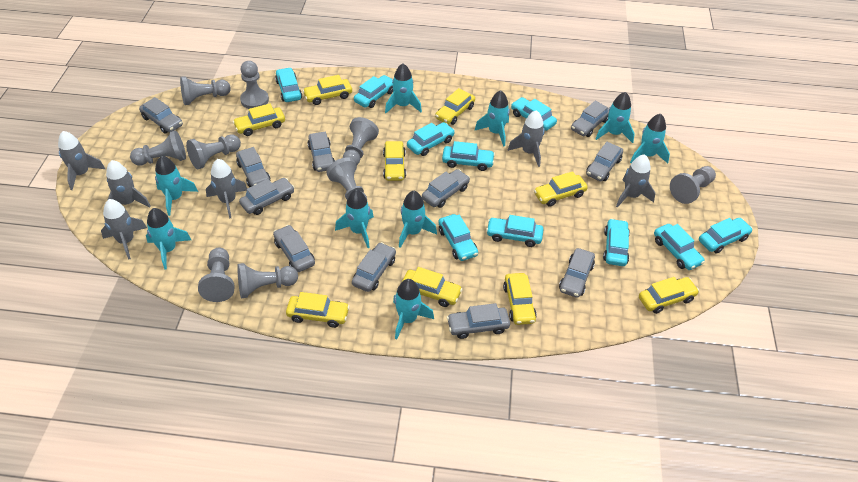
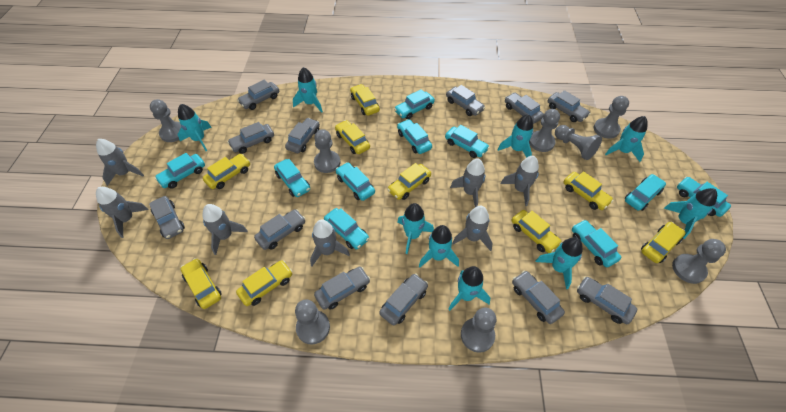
grey car: [139,97,183,133] [236,147,270,188] [239,178,295,215] [273,225,315,272] [308,132,335,172] [352,242,396,292] [422,169,470,208] [447,303,510,339] [559,248,595,298] [571,101,609,137] [586,142,623,181] = 11 -> [149,196,185,239] [227,122,274,154] [237,80,279,110] [254,209,305,250] [285,118,320,153] [314,267,370,310] [379,274,428,326] [446,85,485,116] [505,93,544,124] [512,270,565,324] [547,90,590,122] [577,277,637,324] = 12
grey pawn: [130,130,186,166] [180,76,231,105] [186,135,241,169] [198,248,235,302] [237,263,298,298] [240,61,269,109] [327,157,367,199] [343,117,379,165] [670,166,716,204] = 9 -> [150,99,181,142] [295,299,330,344] [314,129,341,173] [461,308,497,353] [529,109,560,152] [555,125,602,160] [594,96,629,139] [672,239,726,284] = 8
grey rocket: [58,131,105,190] [101,199,147,260] [106,160,151,207] [206,159,247,218] [508,110,545,167] [616,154,655,207] = 6 -> [96,139,144,186] [96,187,149,238] [202,204,248,255] [310,220,350,266] [450,158,485,207] [452,206,493,251] [501,156,539,206] = 7

